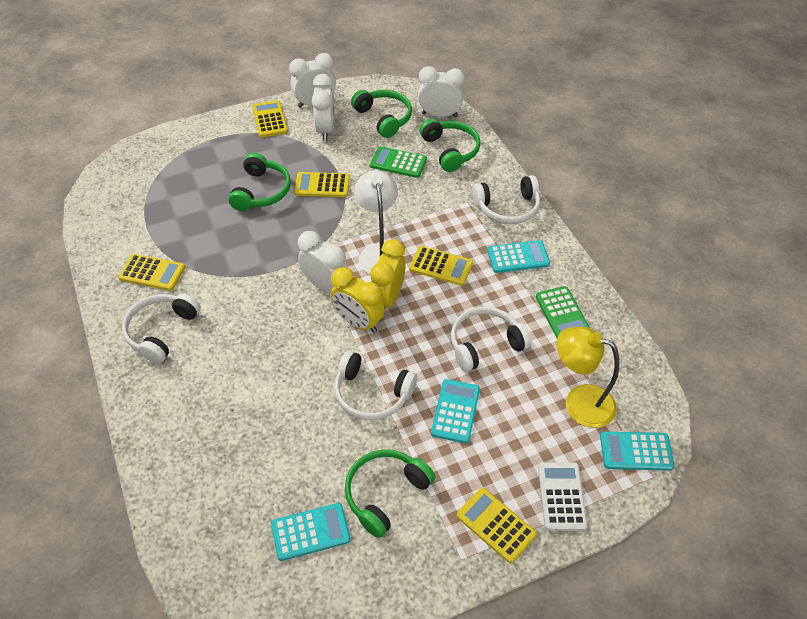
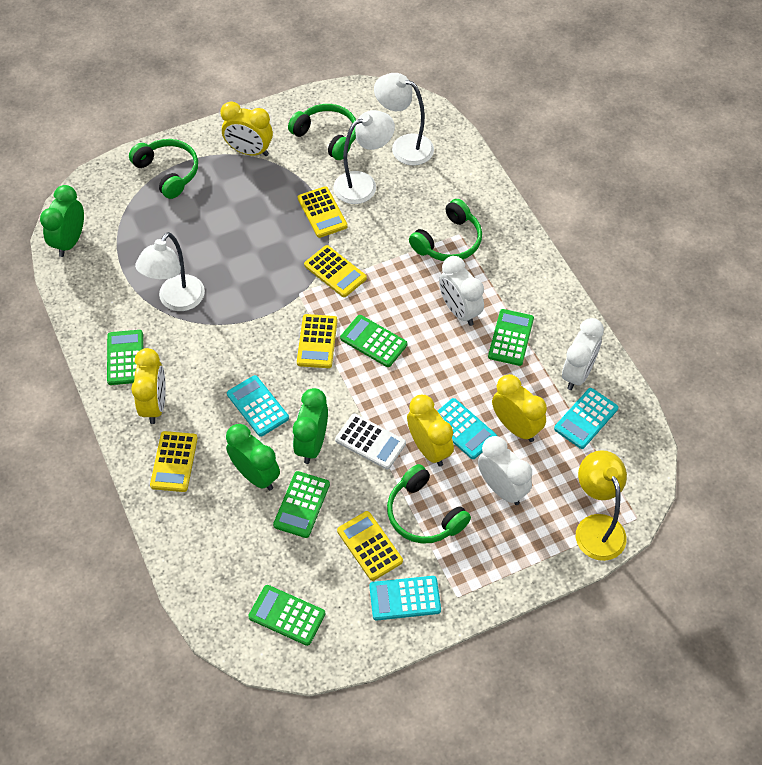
green calculator: [370,146,427,178] [536,286,590,338] = 2 -> [107,330,143,385] [248,585,325,646] [273,471,330,538] [340,315,407,367] [488,309,534,366] = 5
green clock: none = 0 -> [40,185,84,257] [226,424,280,491] [293,388,328,464] = 3
white clock: [289,53,336,108] [298,231,348,293] [312,74,335,141] [418,66,465,117] = 4 -> [439,256,484,326] [478,436,532,505] [562,318,604,390] = 3
white headphones: [122,293,201,364] [334,351,417,420] [451,307,531,372] [472,175,540,224] = 4 -> none = 0
white lamp: [355,171,398,274] = 1 -> [135,232,205,311] [333,110,395,204] [374,73,434,165] = 3
yellow clock: [330,267,385,333] [370,239,406,308] = 2 -> [131,348,166,424] [220,101,273,156] [407,395,454,467] [492,374,547,442] = 4

